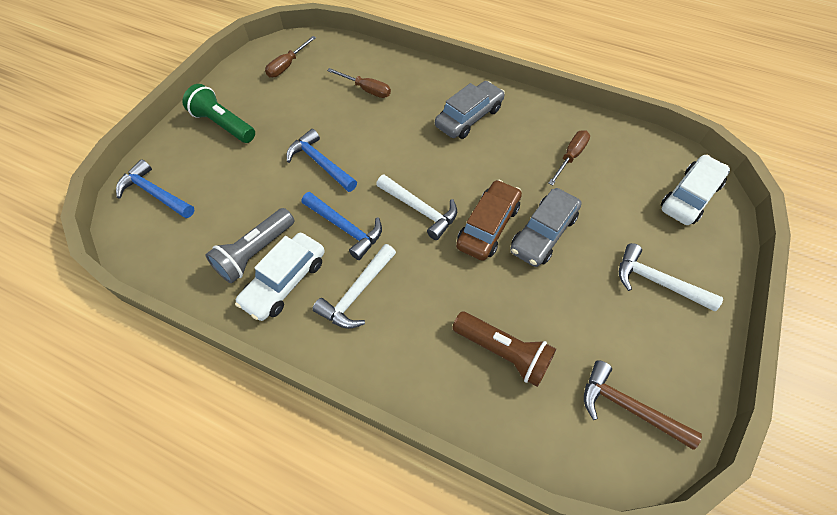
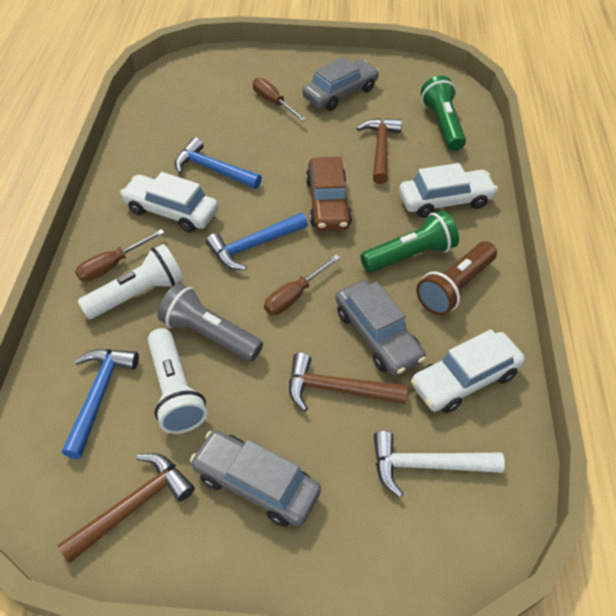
brown hammer: [584,360,702,450] = 1 -> [57,453,195,563] [289,352,408,412] [356,118,402,184] = 3
green flashlight: [182,84,255,143] = 1 -> [360,210,459,273] [421,76,466,151] = 2
grey car: [435,81,505,139] [510,188,582,267] = 2 -> [190,430,321,527] [303,57,379,111] [336,280,426,376] = 3
white car: [235,233,325,321] [661,154,730,225] = 2 -> [120,172,218,233] [399,163,498,218] [411,329,525,413] = 3
white flashlight: none = 0 -> [78,244,184,319] [148,328,207,434] = 2
white hammer: [312,244,396,329] [376,175,457,240] [619,243,723,311] = 3 -> [374,431,505,497] = 1

